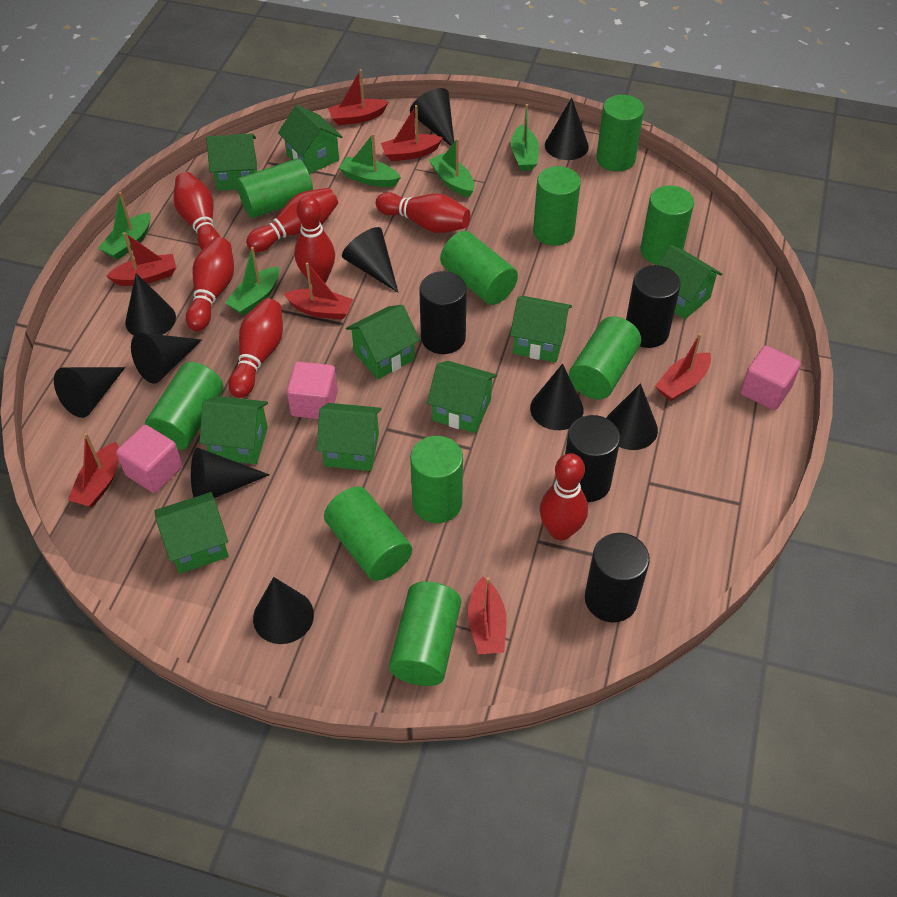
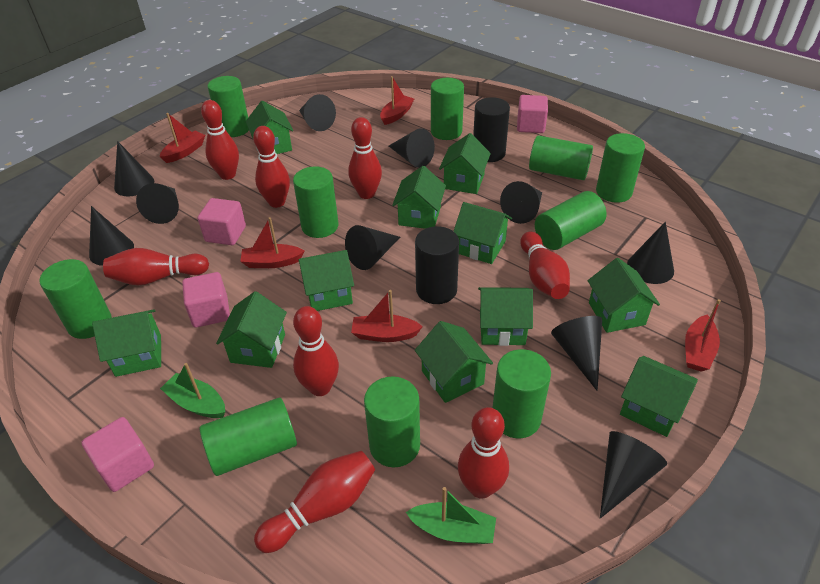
black cylinder: [419,271,467,354] [565,415,620,502] [585,533,650,622] [626,265,681,348] = 4 -> [415,226,459,304] [473,97,510,162] = 2
green boat: [98,192,151,260] [225,247,279,315] [339,133,401,187] [429,138,474,197] [511,104,539,171] = 5 -> [160,363,225,418] [406,487,496,544] = 2
green house: [155,492,229,574] [199,396,268,464] [206,133,257,191] [278,105,343,174] [316,403,381,471] [346,305,420,379] [427,361,497,433] [510,296,572,362] [658,245,722,319] = 9 -> [92,309,161,377] [216,291,287,368] [246,101,293,154] [299,250,354,311] [392,166,446,229] [415,321,493,403] [439,133,491,194] [454,202,512,264] [478,287,533,346] [588,258,660,333] [620,356,698,437] = 11
pink cube: [116,425,182,493] [287,362,338,419] [740,346,801,410] = 3 -> [82,417,154,492] [182,272,230,328] [198,198,246,245] [517,95,548,133] = 4
red boat: [68,433,119,507] [106,232,176,286] [284,262,353,320] [328,69,388,126] [381,105,443,161] [468,577,507,654] [655,333,711,401] = 7 -> [159,113,205,163] [240,217,304,268] [351,290,423,342] [380,76,414,125] [685,299,721,372] = 5
red bowling pin: [173,172,220,250] [186,237,234,331] [228,298,283,398] [246,188,338,252] [295,196,335,284] [376,192,470,233] [540,453,588,540] = 7 -> [103,248,209,286] [201,100,239,180] [253,126,290,208] [254,451,375,553] [293,306,339,396] [349,117,382,199] [458,407,509,499] [520,232,570,299] = 8

